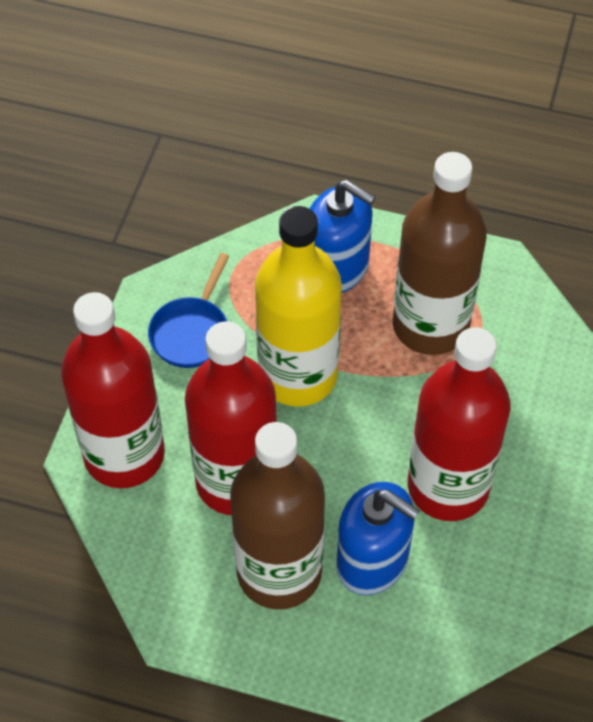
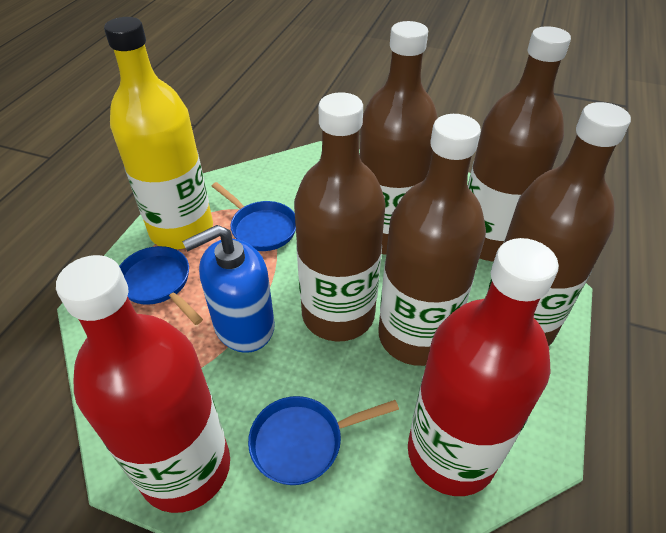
blue pan: [148,253,229,368] = 1 -> [119,246,203,325] [212,182,296,251] [248,396,399,485] = 3
blue soap dispenser: [310,180,376,293] [337,482,420,595] = 2 -> [182,225,275,353] = 1
brown bottle: [230,422,325,610] [393,152,487,355] = 2 -> [294,92,386,342] [360,21,438,255] [378,114,486,366] [468,26,571,261] [487,102,631,346] = 5
red bottle: [61,292,165,488] [185,321,277,515] [408,327,510,521] = 3 -> [56,255,230,513] [408,238,559,496] = 2

